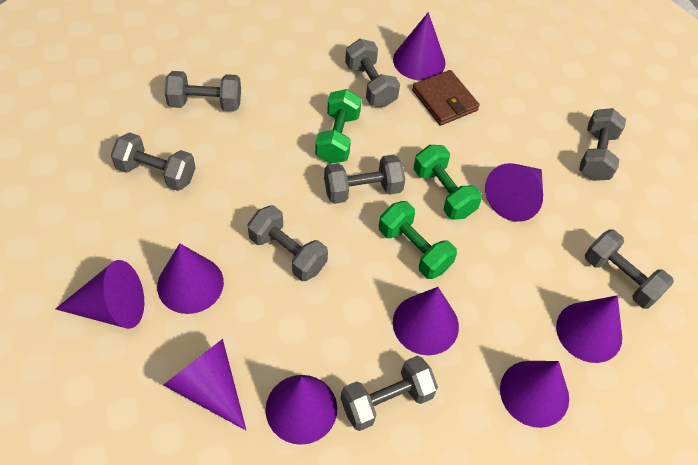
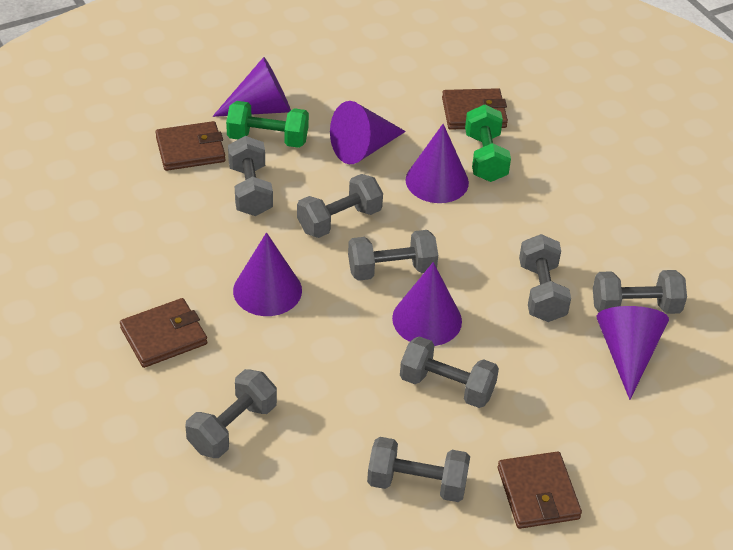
brown wallet: [412,70,480,126] = 1 -> [120,298,207,368] [155,121,226,171] [442,88,508,130] [498,451,582,529] = 4
green dumbbell: [315,89,362,164] [379,201,457,279] [413,145,482,220] = 3 -> [226,101,309,148] [465,105,511,182] = 2
purple cone: [56,260,144,329] [157,243,224,314] [163,339,246,430] [265,375,337,445] [393,12,446,81] [393,287,459,355] [485,163,543,222] [500,361,569,428] [556,295,622,363] = 9 -> [213,57,291,117] [233,232,302,316] [330,101,406,164] [392,262,462,346] [406,124,469,203] [596,306,669,400] = 6

